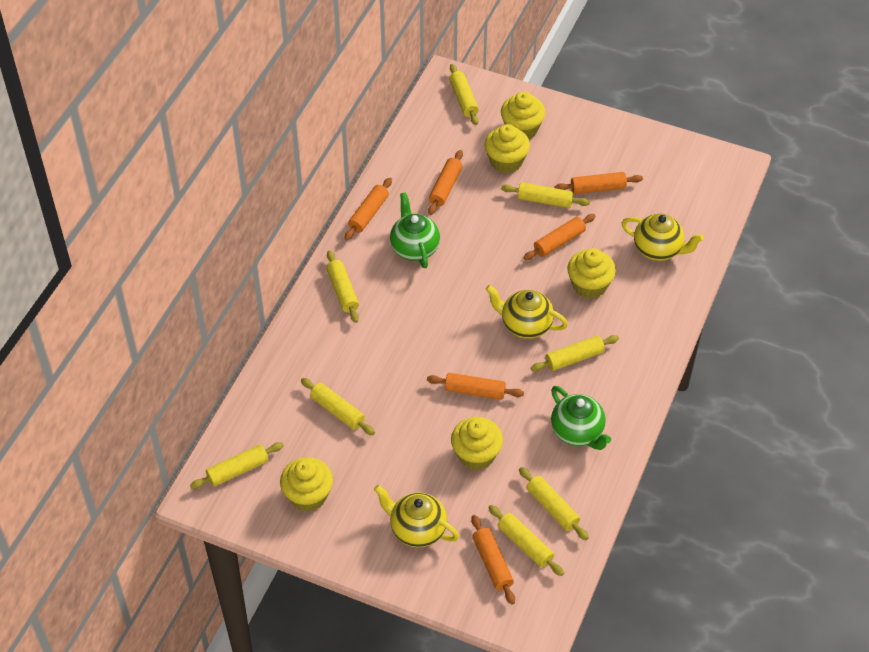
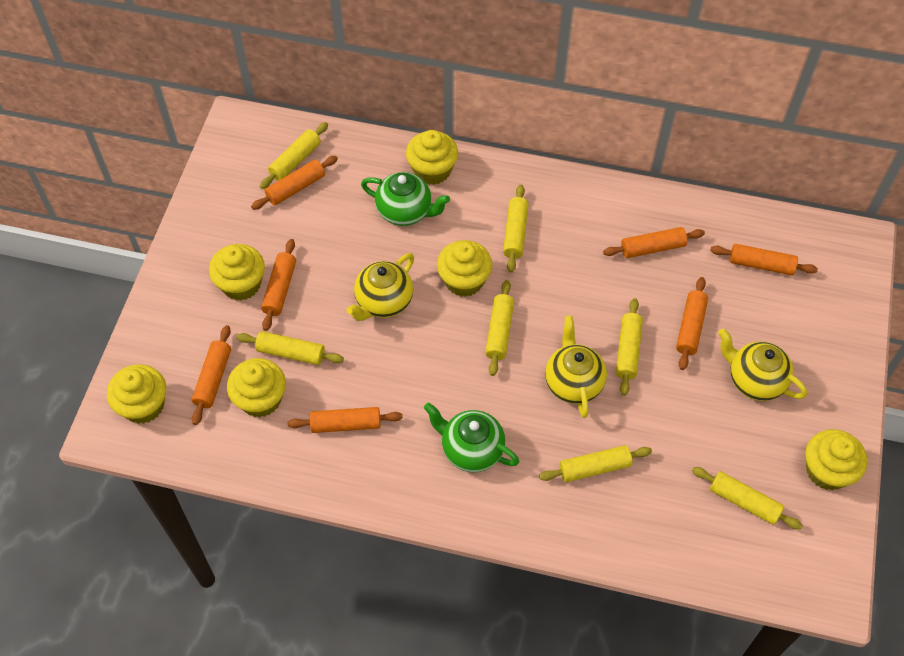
orange rolling pin: [345,178,392,240] [427,373,524,400] [428,150,463,215] [471,515,515,605] [524,214,596,260] [555,172,643,194] = 6 -> [192,325,231,425] [251,156,338,210] [261,239,296,331] [288,407,403,433] [603,227,705,258] [676,277,708,370] [710,244,818,275] = 7
yellow cupcake: [280,457,333,512] [451,417,503,470] [484,124,530,173] [501,92,546,139] [567,248,616,299] = 5 -> [107,364,166,424] [209,244,265,300] [227,358,286,418] [406,130,458,185] [437,240,492,297] [805,429,867,490] = 6
yellow rolling pin: [190,442,284,489] [301,378,375,435] [326,251,359,323] [449,64,479,125] [488,505,564,576] [501,182,590,208] [519,467,589,540] [531,335,619,371] = 8 -> [237,331,344,365] [260,122,328,189] [485,280,514,376] [503,185,529,272] [539,445,652,482] [616,298,643,396] [692,467,803,530] = 7

